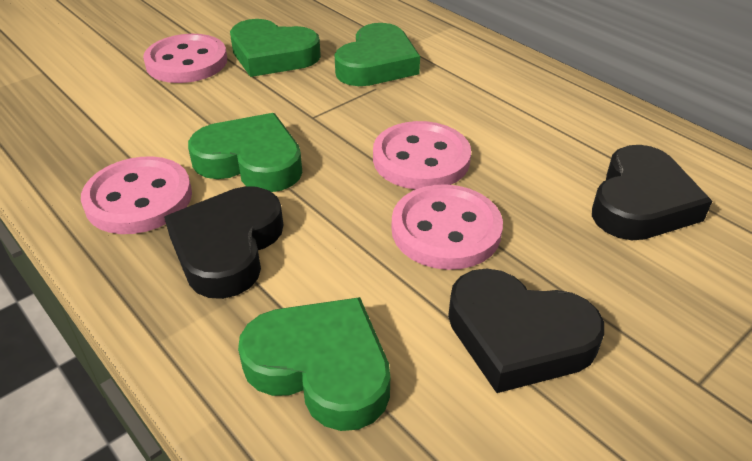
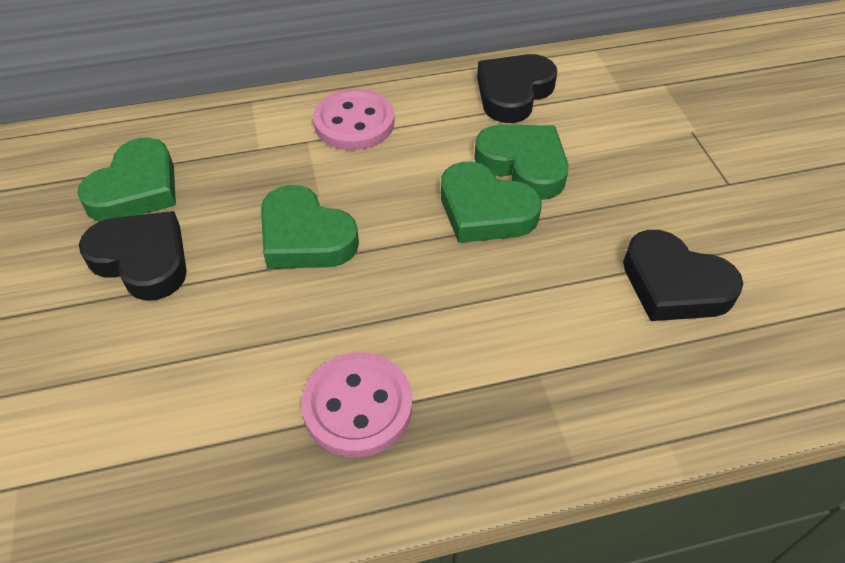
pink button: [81,156,192,234] [143,34,227,83] [373,121,471,190] [391,184,503,270] = 4 -> [301,352,412,457] [313,89,395,150] = 2

